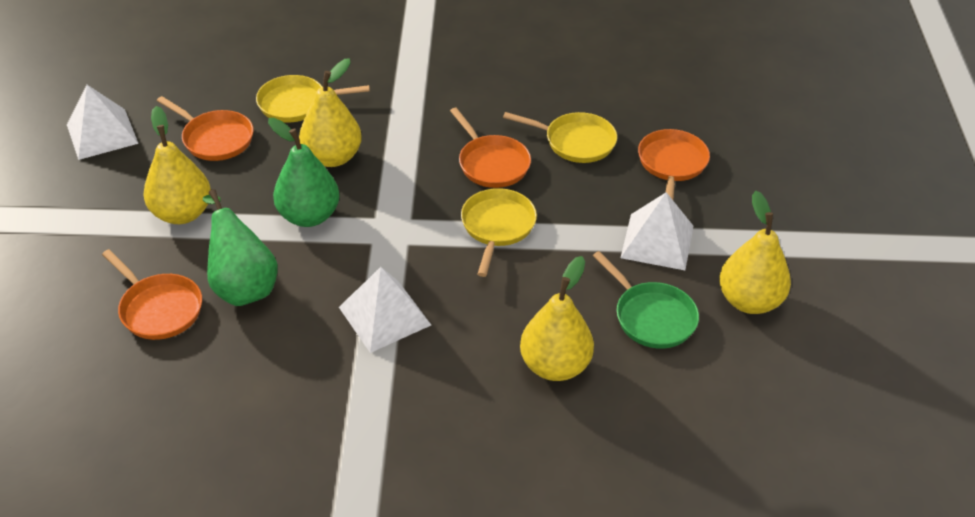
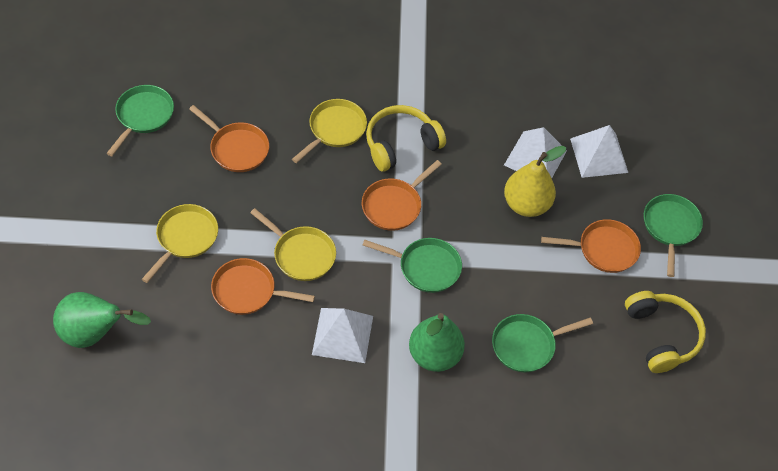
green pan: [593,251,699,349] = 1 -> [106,85,174,156] [363,238,462,293] [492,314,593,372] [644,194,703,277] = 4
yellow headphones: none = 0 -> [366,105,446,172] [625,291,706,373] = 2
yellow pear: [143,106,211,224] [299,58,362,167] [520,256,594,381] [719,191,791,314] = 4 -> [504,146,566,217] = 1

